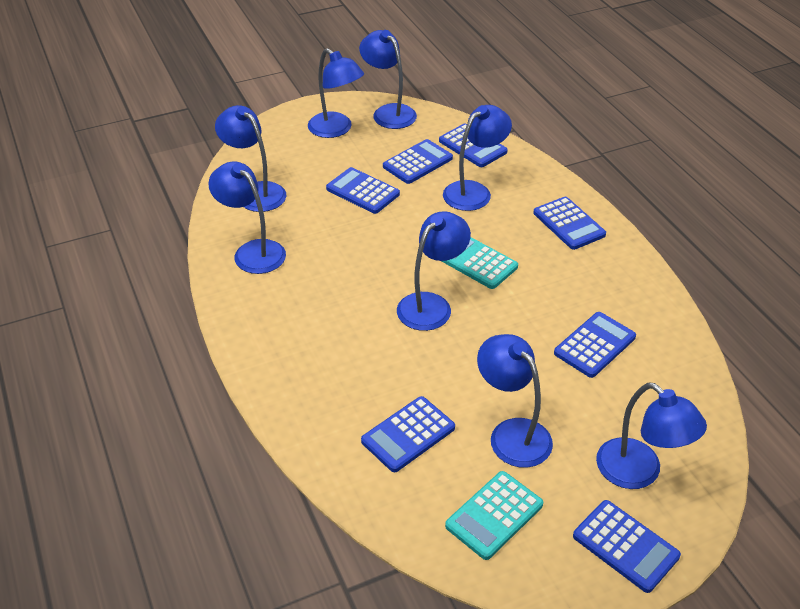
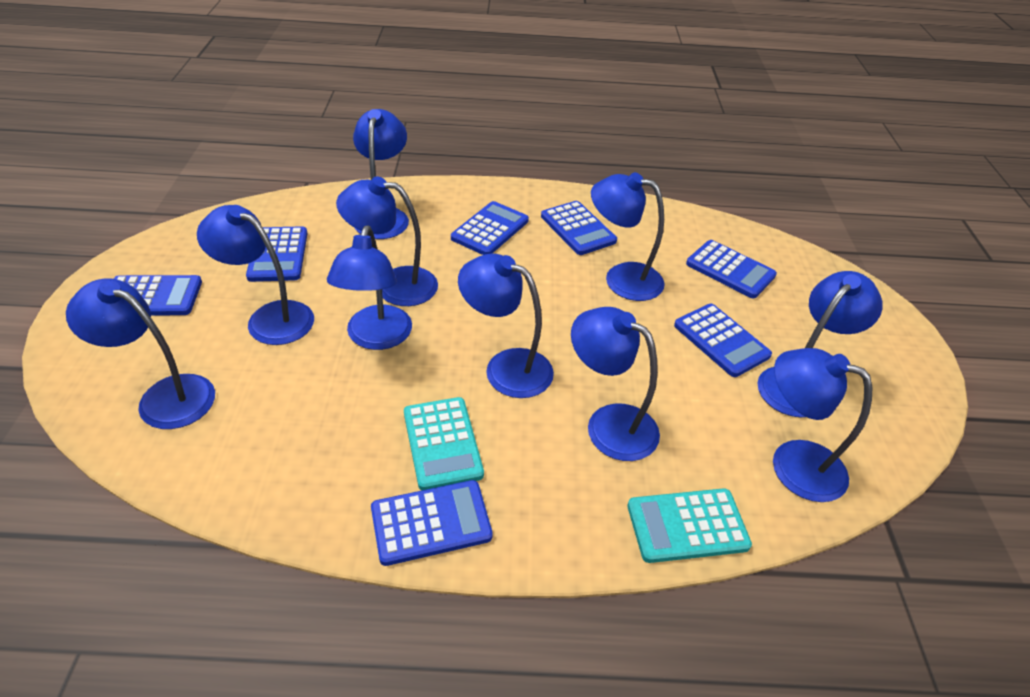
blue lamp: [208,161,286,274] [215,105,286,212] [308,48,364,138] [359,30,417,129] [397,211,471,331] [443,105,512,211] [477,334,553,468] [596,382,707,489] = 8 -> [66,279,215,429] [197,205,314,345] [327,226,412,350] [336,176,438,306] [353,109,409,239] [458,253,554,398] [571,307,660,461] [591,172,665,301] [758,271,883,417] [773,348,872,502] = 10

